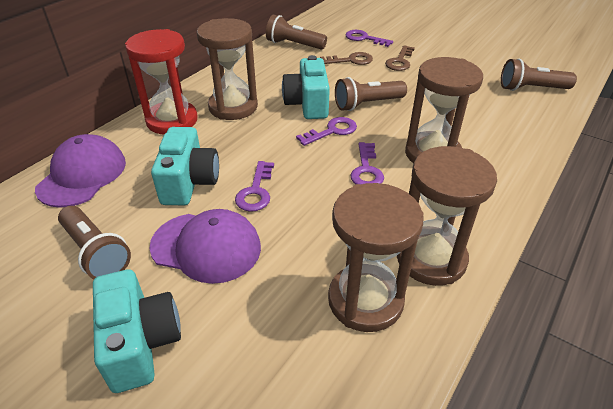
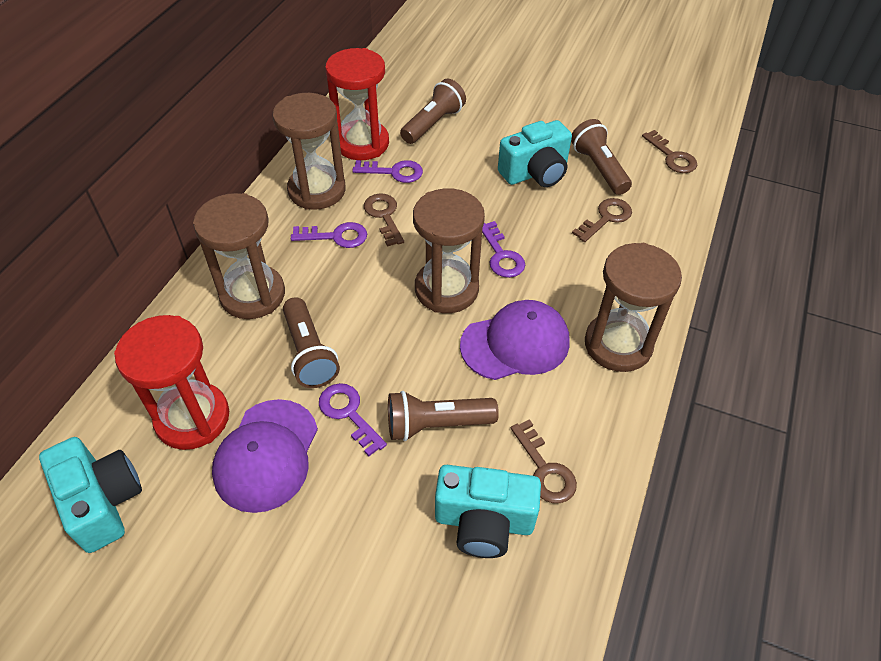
brown key: [320,52,373,65] [385,45,415,71] = 2 -> [364,193,404,247] [511,419,577,503] [572,198,632,242] [642,130,697,173] = 4
red hourglass: [125,29,197,134] = 1 -> [114,315,229,450] [325,48,389,160] = 2

